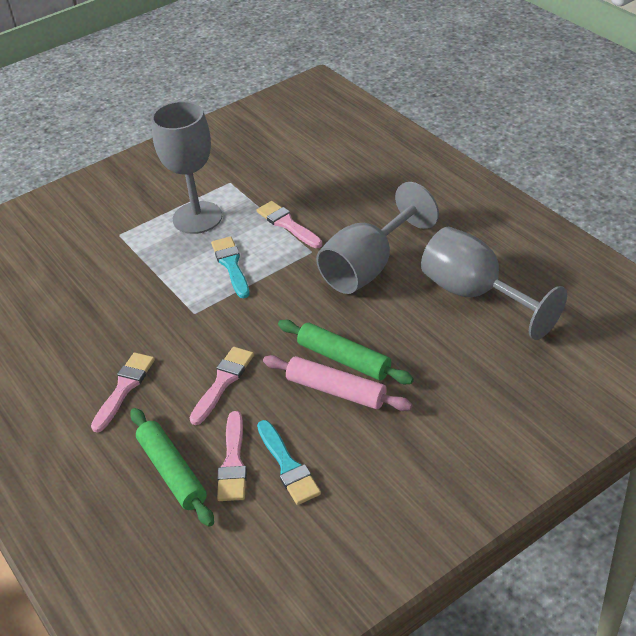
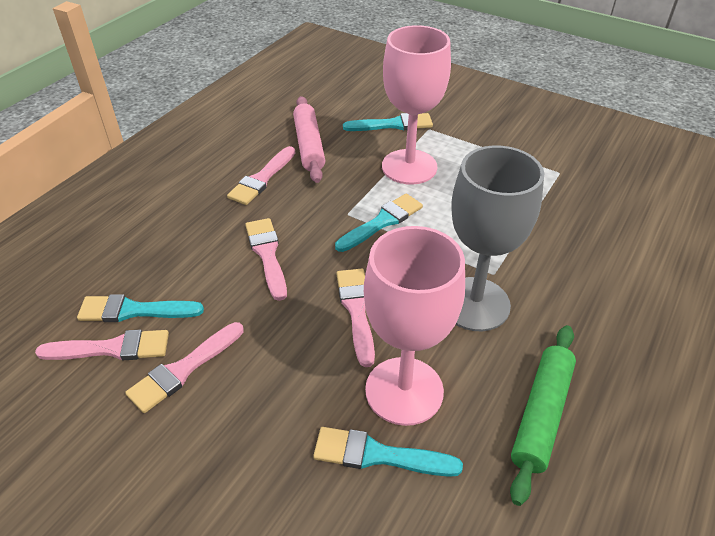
green rolling pin: [130,408,214,527] [278,320,414,384] = 2 -> [510,325,576,506] = 1
grey goblet: [151,101,222,234] [316,182,439,294] [421,227,567,340] = 3 -> [451,145,544,331] = 1
pink brush: [91,352,155,433] [190,347,254,425] [217,411,247,501] [256,201,322,248] = 4 -> [35,330,169,360] [125,322,244,413] [227,146,295,205] [245,218,287,301] [337,268,375,367] = 5
pink goblet: none = 0 -> [364,226,465,426] [382,25,451,185] = 2
turquoise brush: [211,236,250,298] [257,420,321,505] = 2 -> [77,294,204,322] [313,427,463,477] [335,194,423,252] [343,113,433,131] = 4

